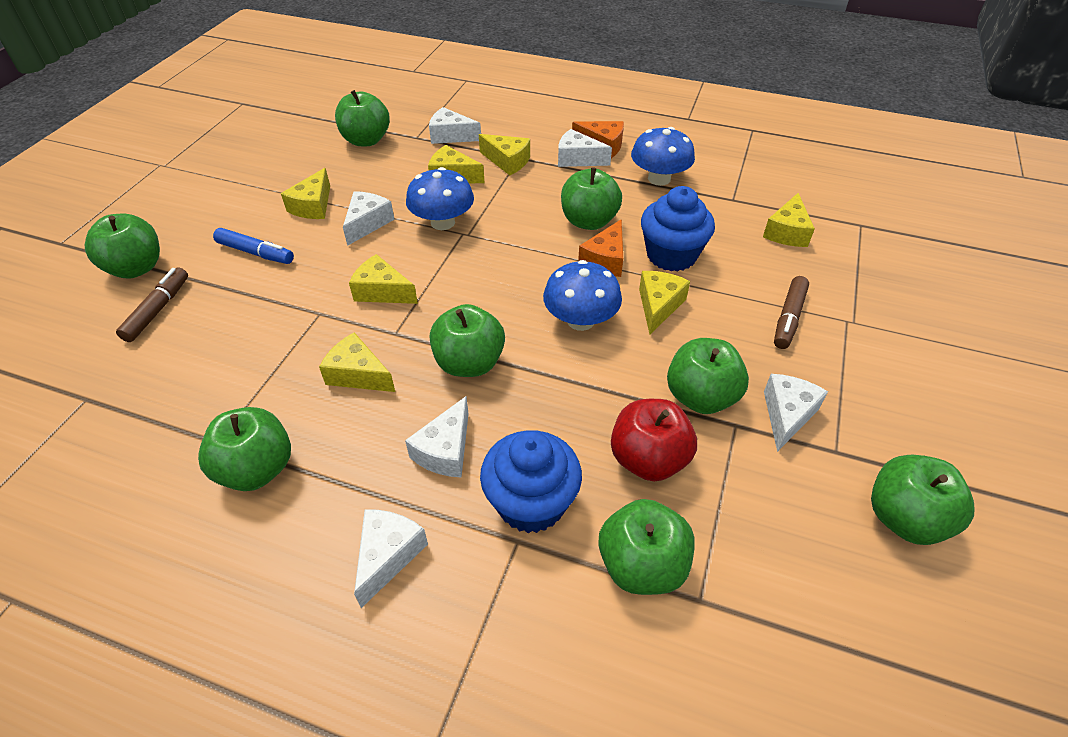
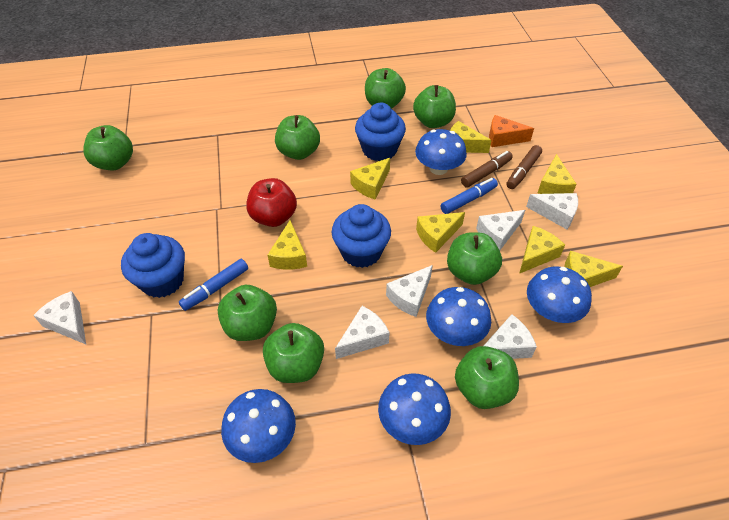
blue cupcake: [480,430,582,533] [641,186,715,272] = 2 -> [121,233,185,298] [332,204,391,268] [355,103,406,161] = 3
blue marker: [213,228,294,264] = 1 -> [179,259,248,311] [440,178,498,214] = 2
blue mushroom: [406,167,474,230] [543,260,622,331] [631,127,695,186] = 3 -> [221,389,296,463] [378,373,451,445] [415,129,467,175] [426,287,491,346] [527,266,592,323] = 5
orange cheese: [572,121,624,158] [578,219,623,277] = 2 -> [489,115,534,147] = 1

